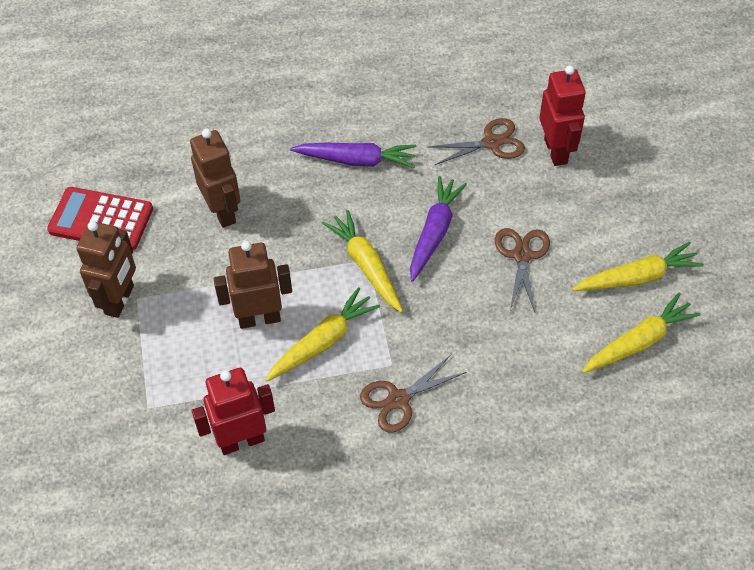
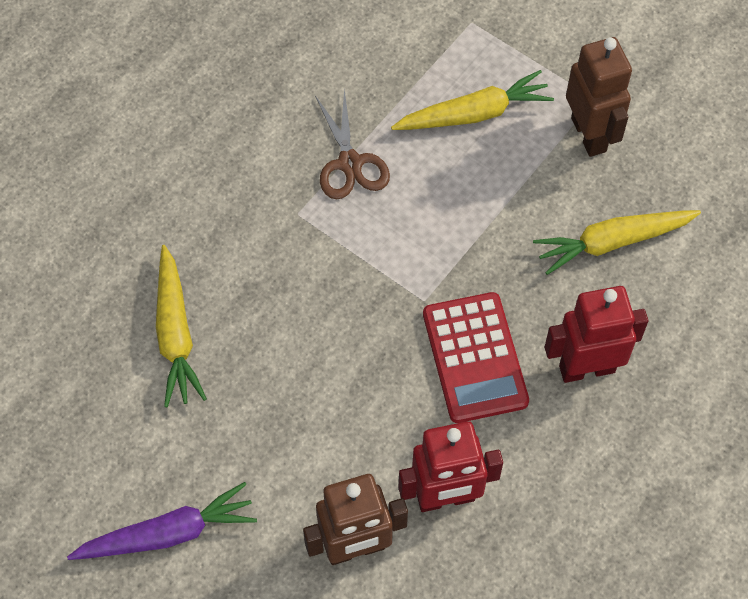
brown robot: [76,221,136,318] [190,129,241,228] [214,241,292,329] = 3 -> [303,474,408,565] [566,37,632,157] = 2
brown scissors: [360,354,467,433] [429,118,525,165] [495,228,550,312] = 3 -> [315,89,390,199] = 1
purple carrot: [290,142,416,168] [410,176,467,282] = 2 -> [67,482,257,560] = 1
yellow carrot: [265,287,380,381] [322,210,403,312] [572,241,704,291] [582,293,701,373] = 4 -> [156,245,207,407] [391,70,554,130] [533,210,701,275] = 3

